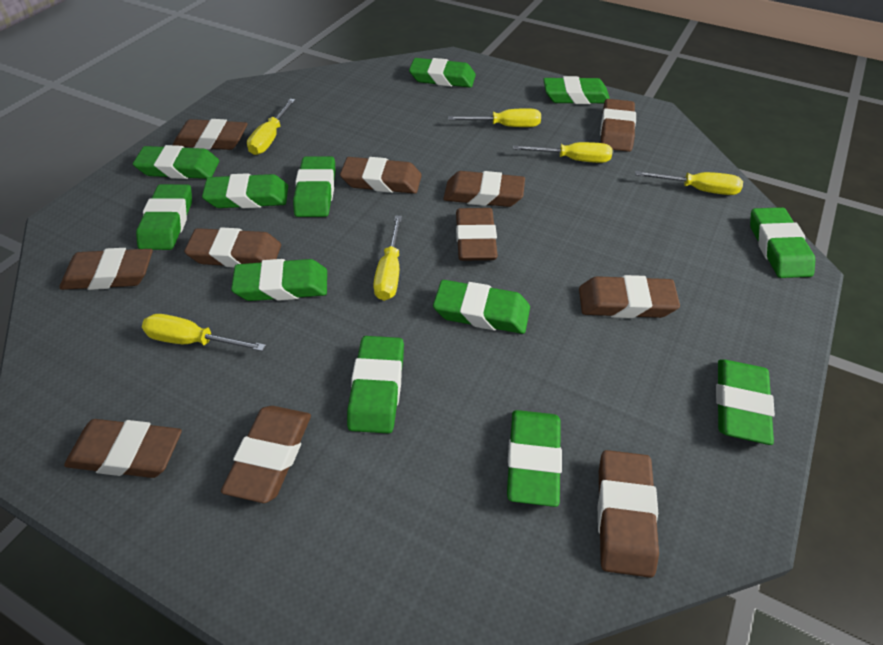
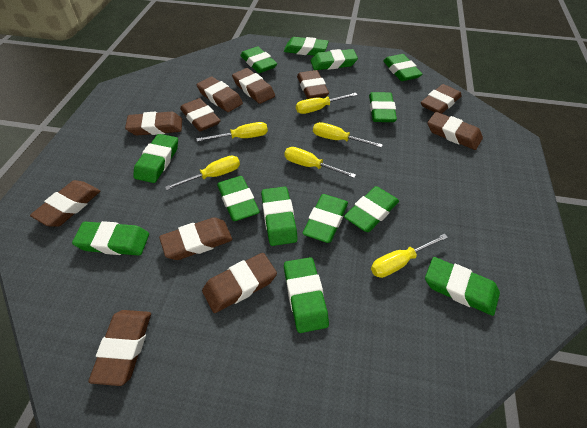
green eraser: [133,145,219,179] [136,184,192,250] [202,173,288,208] [231,259,327,301] [293,156,335,217] [347,336,404,434] [409,58,476,88] [433,280,530,334] [507,410,562,507] [543,76,610,104] [716,359,775,445] [750,207,815,278] = 12 -> [72,221,149,255] [133,134,178,183] [217,176,260,221] [240,47,277,73] [261,187,298,246] [284,37,329,56] [284,257,329,333] [303,194,348,243] [311,49,358,70] [344,186,399,232] [369,92,397,122] [383,54,423,81] [425,257,500,316] = 13

